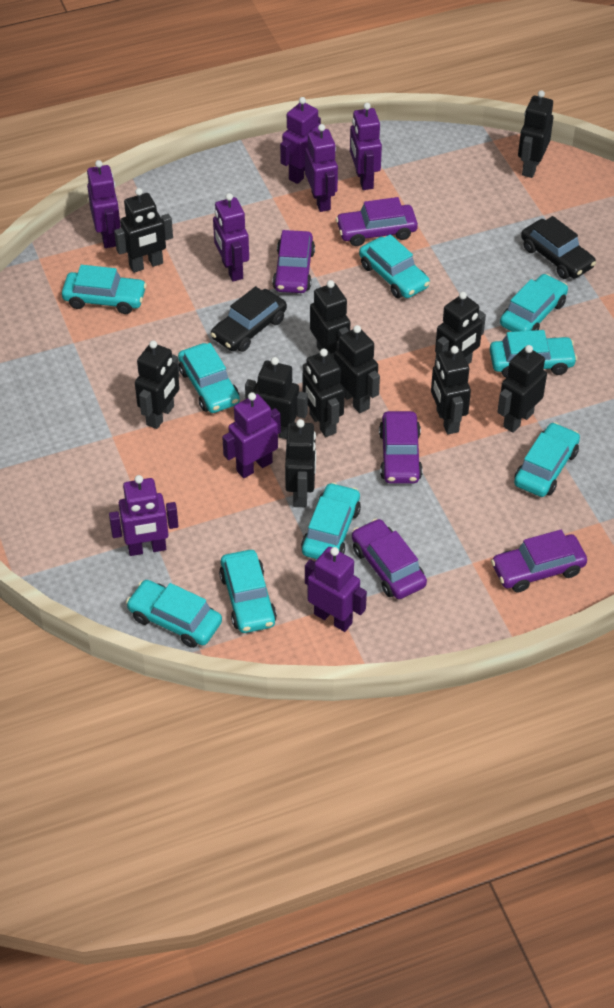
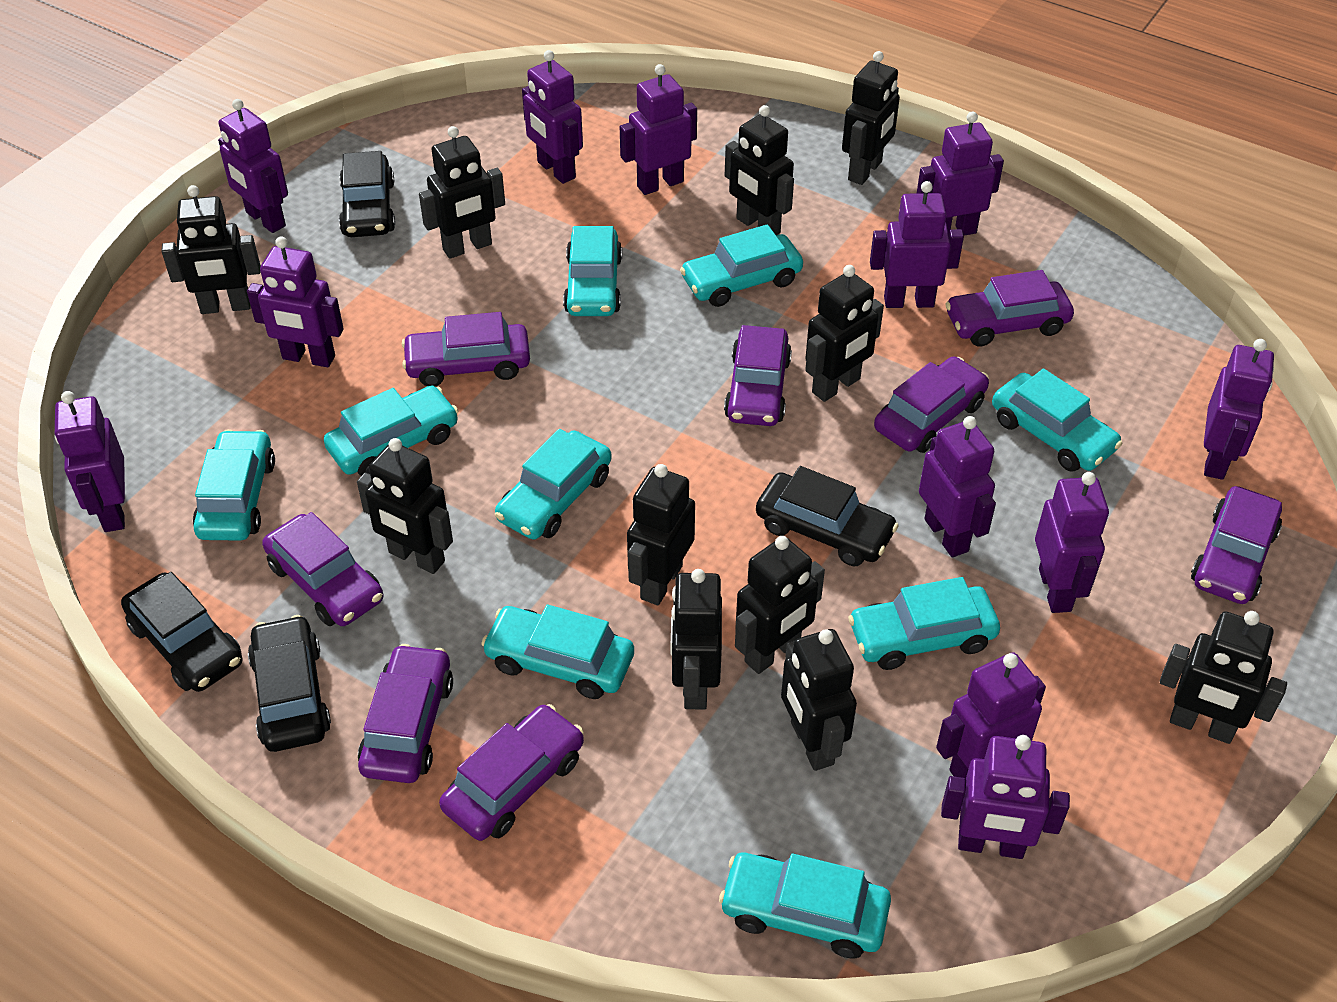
black car: [211,286,287,352] [521,216,596,279] = 2 -> [121,572,243,692] [248,615,331,752] [339,151,395,237] [756,466,899,566] = 4
purple car: [273,230,315,293] [336,197,418,246] [352,519,427,599] [379,411,423,483] [491,530,587,592] = 5 -> [262,512,384,626] [358,644,453,783] [402,312,530,386] [439,704,584,841] [724,325,792,426] [874,356,989,453] [945,270,1074,347] [1191,486,1282,604] = 8
purple robot: [87,160,121,248] [109,475,178,556] [213,193,249,281] [222,392,281,478] [280,97,321,184] [305,124,338,212] [305,547,367,632] [350,103,382,190] = 8 -> [55,391,125,532] [218,99,288,233] [247,236,344,367] [522,50,583,184] [620,64,697,195] [870,181,964,308] [917,112,1004,236] [919,416,996,557] [936,652,1046,779] [941,735,1070,859] [1035,472,1109,613] [1204,339,1274,480] = 12

